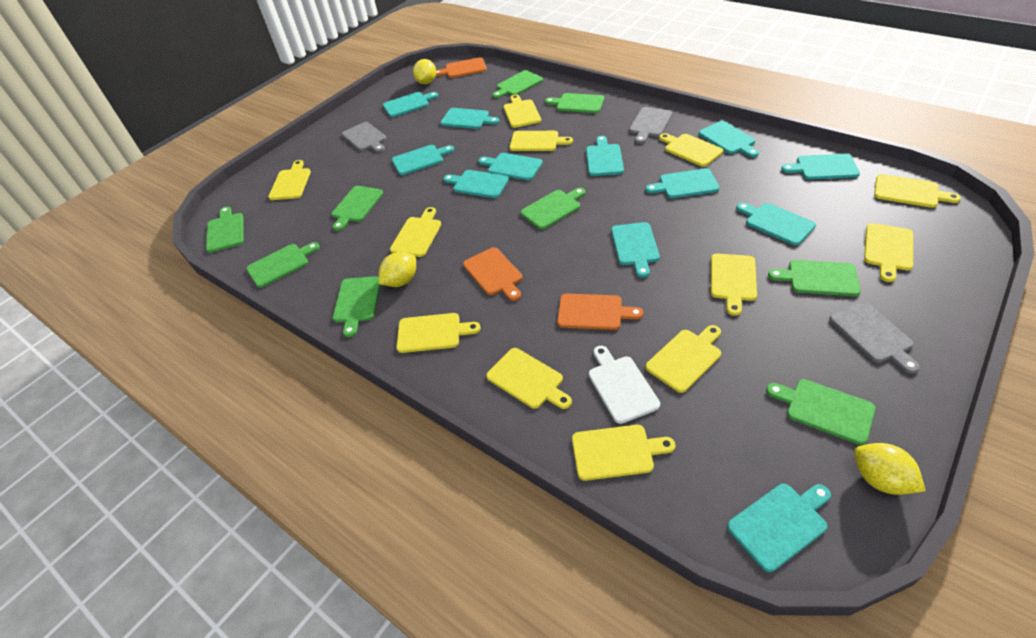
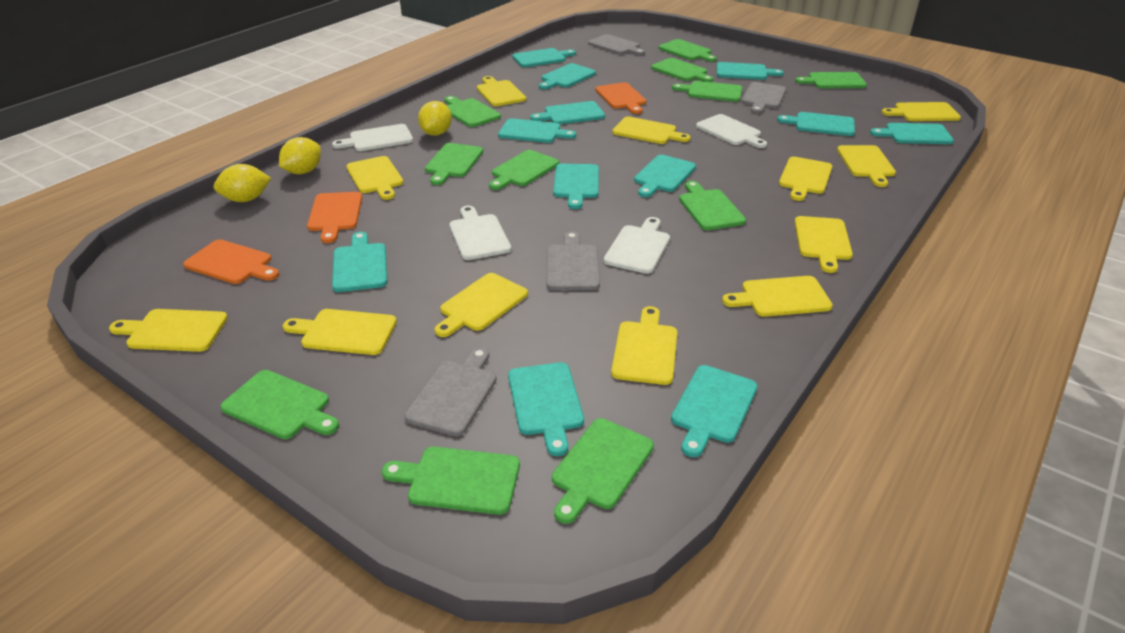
green cutting board: [206,206,244,253] [246,242,320,288] [332,186,383,231] [333,276,380,337] [493,70,543,98] [521,188,585,229] [545,93,604,113] [766,379,875,445] [768,260,861,296] = 9 -> [220,370,339,439] [382,447,520,515] [425,143,483,185] [444,96,501,127] [489,150,559,190] [552,418,654,524] [651,58,713,82] [658,39,717,62] [672,81,743,102] [679,181,746,230] [795,72,867,89] = 11
grey cutting board: [342,122,387,152] [629,107,672,144] [829,301,920,374] = 3 -> [404,347,497,436] [546,231,600,290] [588,34,645,55] [742,82,786,114] = 4
white cutting board: [589,346,660,424] = 1 -> [332,124,413,151] [449,206,511,260] [604,217,670,274] [696,114,767,148] = 4

